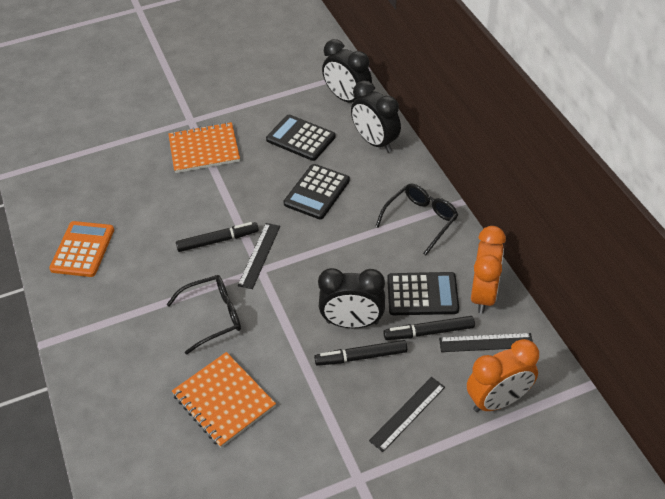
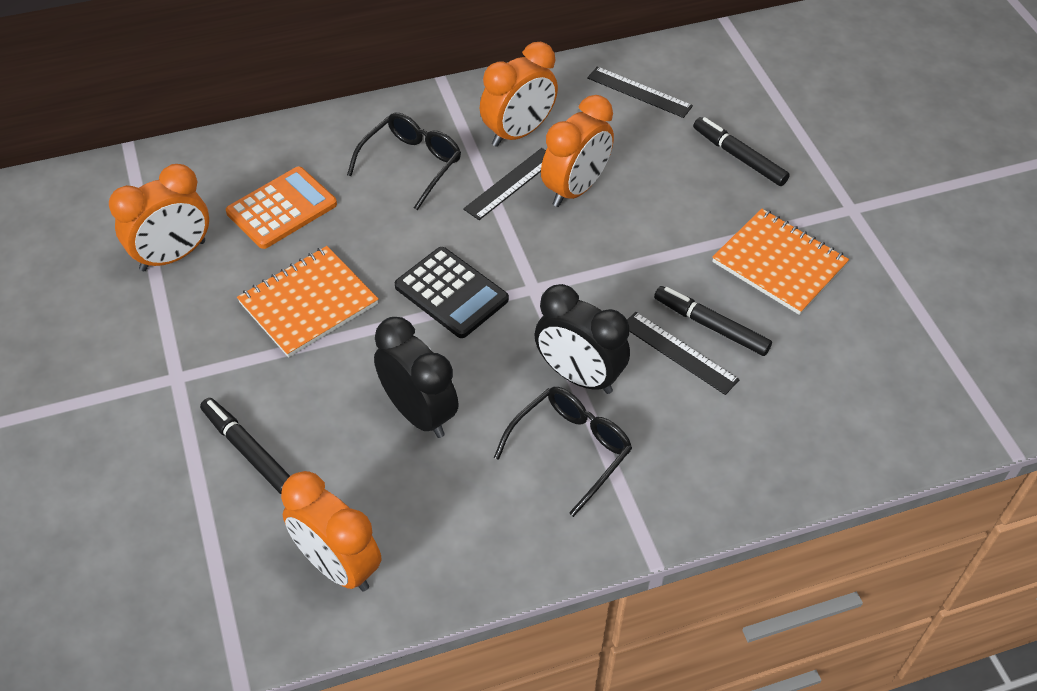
black calculator: [266,115,336,161] [283,164,350,219] [387,272,459,315] = 3 -> [395,247,509,338] = 1
black clock: [318,268,385,328] [322,39,372,103] [351,80,401,153] = 3 -> [374,317,459,438] [534,284,630,394] = 2
orange clock: [467,339,539,412] [471,226,506,314] = 2 -> [109,164,209,271] [281,471,381,591] [480,42,558,147] [541,95,614,207] = 4

